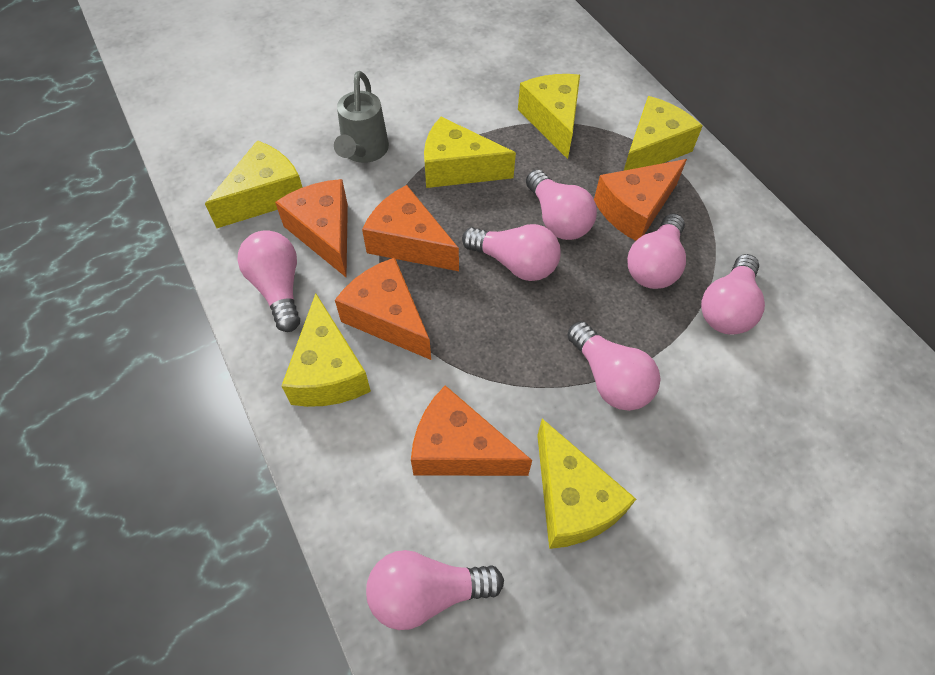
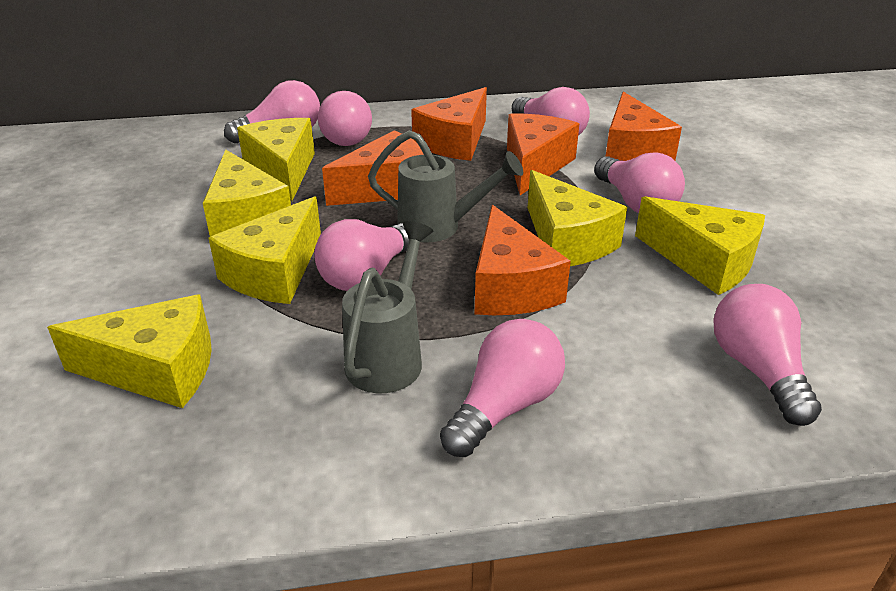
grey watering can: [334,71,389,163] = 1 -> [342,221,433,393] [368,130,523,242] = 2

